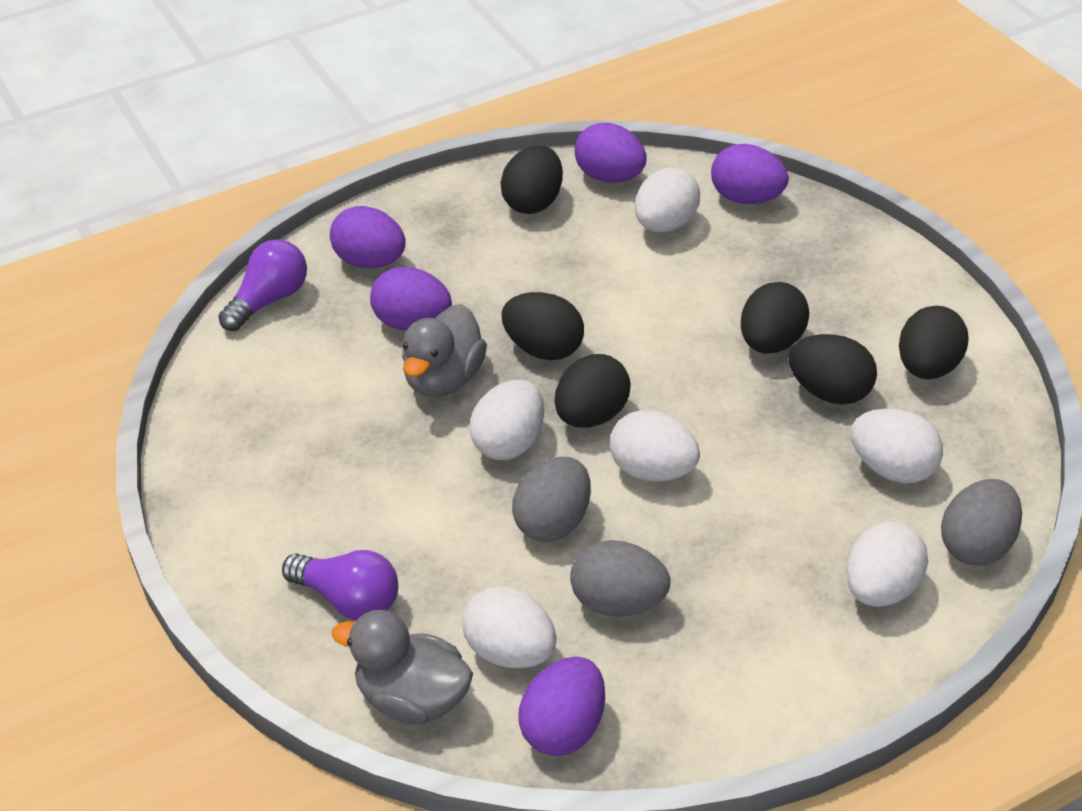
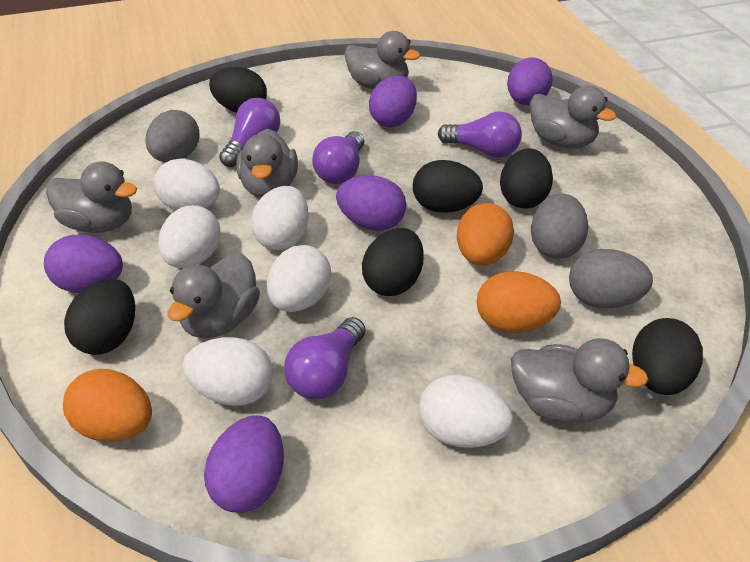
grey duck: [332,610,473,724] [402,304,487,397] = 2 -> [46,161,137,233] [168,253,260,338] [236,129,298,198] [344,31,420,90] [511,338,649,423] [530,86,616,148] = 6
orange egg: none = 0 -> [63,369,152,442] [457,203,514,266] [476,271,561,333] = 3
purple light bulb: [218,239,307,331] [282,550,398,621] = 2 -> [219,98,280,167] [284,317,366,399] [312,131,364,184] [438,111,522,157] = 4

